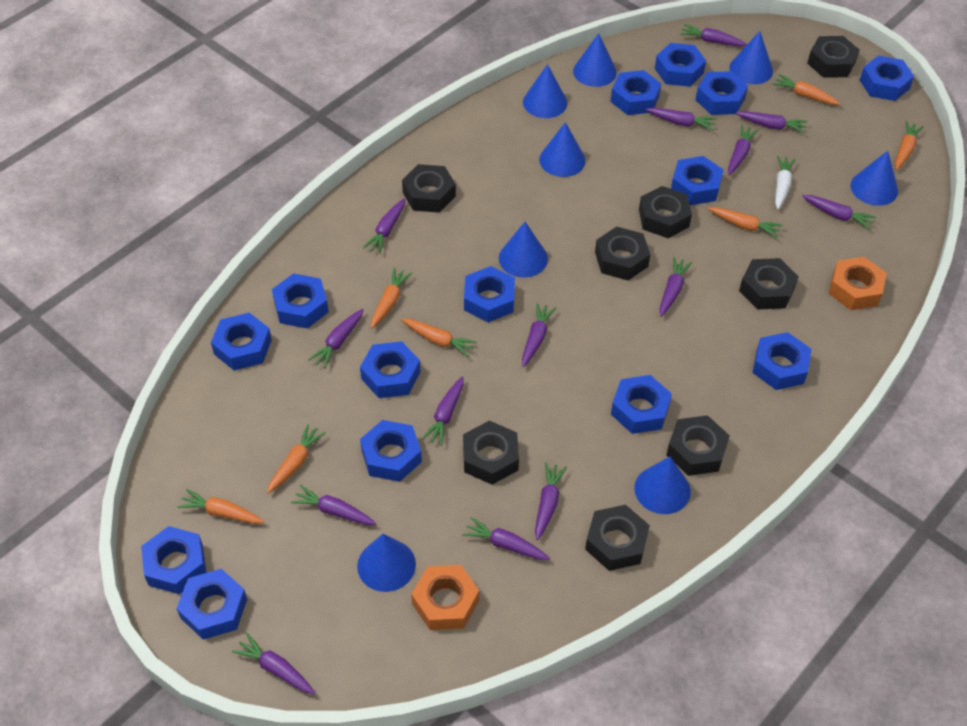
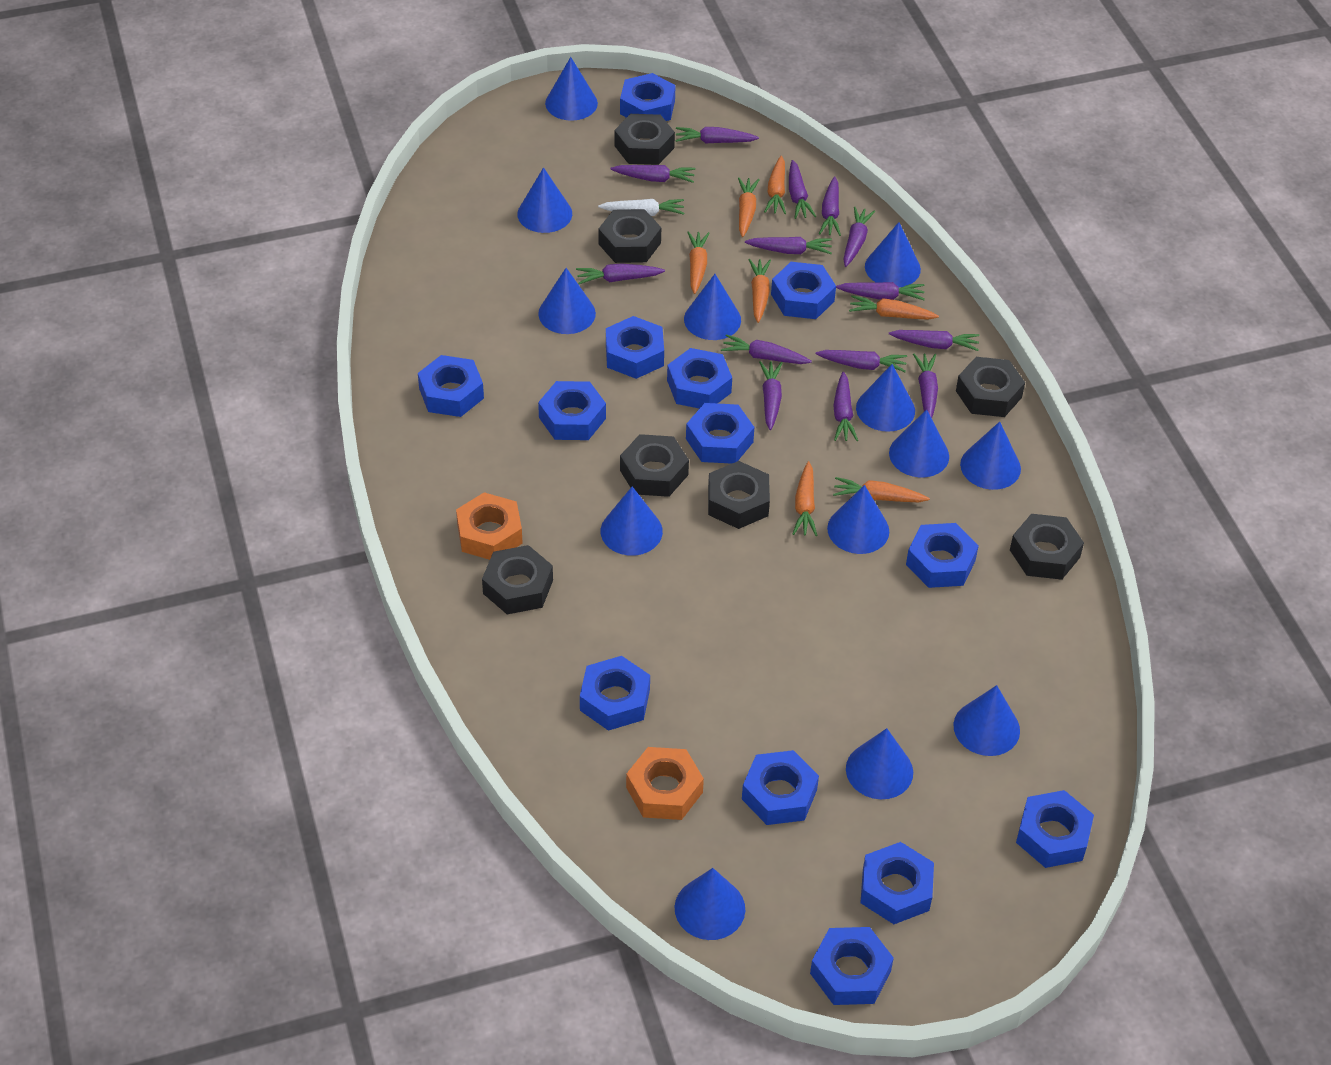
black nut: [402,164,456,213] [463,420,519,485] [585,505,650,571] [595,227,650,280] [639,186,692,238] [667,415,730,476] [739,258,799,310] [807,36,860,78] = 8 -> [482,545,553,614] [598,209,661,263] [614,114,675,165] [620,434,689,497] [708,461,770,529] [956,357,1025,417] [1010,514,1084,580] = 7
blue cone: [357,534,416,592] [499,222,548,278] [523,64,568,118] [539,122,586,177] [573,33,617,87] [634,457,691,514] [729,31,773,84] [850,151,898,206] = 8 -> [517,167,572,233] [538,268,596,334] [545,57,598,121] [601,487,663,555] [675,868,745,940] [684,274,741,340] [827,485,889,554] [846,728,913,799] [856,364,915,432] [865,222,921,288] [889,409,949,478] [953,685,1020,756] [960,422,1021,490] = 13
blue nut: [141,526,206,594] [176,569,247,640] [211,313,272,370] [272,273,329,329] [360,341,420,398] [360,420,422,482] [464,266,515,322] [610,70,661,115] [611,375,672,434] [655,43,706,87] [671,156,723,205] [696,71,748,115] [753,332,812,390] [860,55,914,101] = 14 -> [418,355,484,417] [538,381,606,440] [580,656,650,731] [606,316,664,379] [620,73,676,121] [667,348,732,409] [686,403,754,464] [742,750,819,825] [771,262,836,319] [810,927,894,1005] [860,842,934,924] [906,523,979,588] [1016,790,1094,868] = 13

